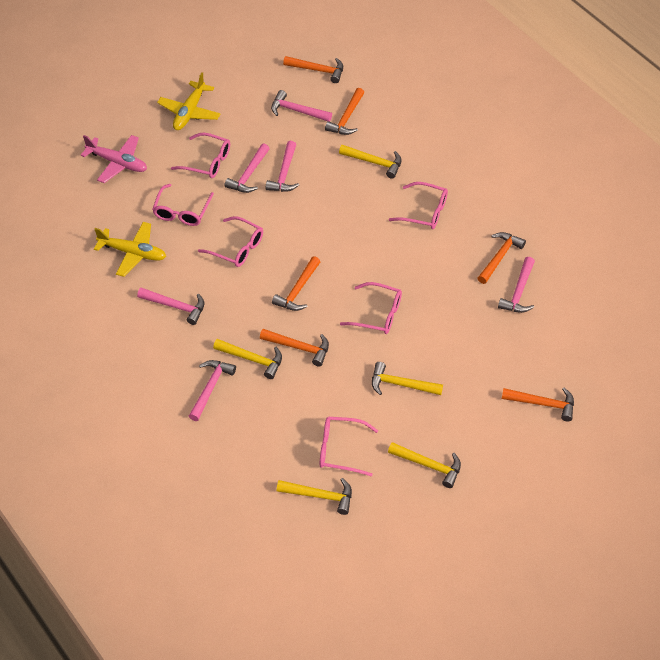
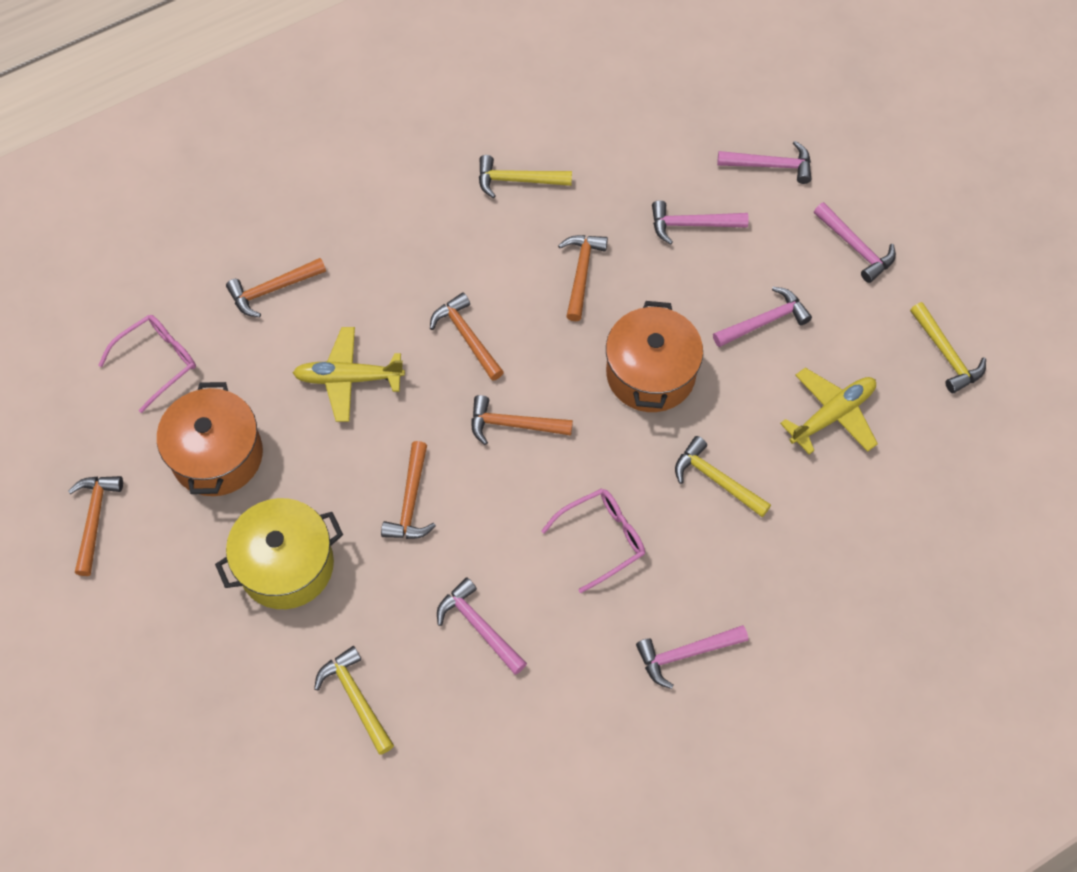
orange pot: none = 0 -> [157,382,263,496] [606,301,703,412] = 2
pink glasses: [152,184,214,226] [171,133,230,178] [198,216,263,267] [320,417,378,476] [340,282,402,334] [389,182,448,229] = 6 -> [99,315,196,413] [541,488,645,593] = 2
pink plane: [81,135,147,183] = 1 -> none = 0
yellow hammer: [213,339,282,379] [277,478,352,515] [339,145,402,179] [372,362,443,395] [388,442,461,488] = 5 -> [314,646,394,755] [479,155,572,198] [675,436,771,517] [910,302,986,393] = 4
yellow pot: none = 0 -> [215,498,343,609] = 1

